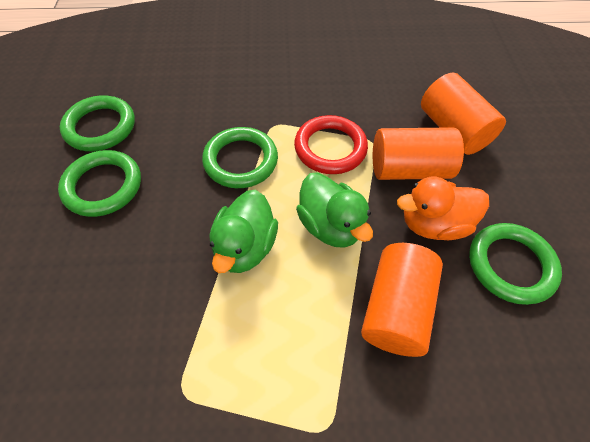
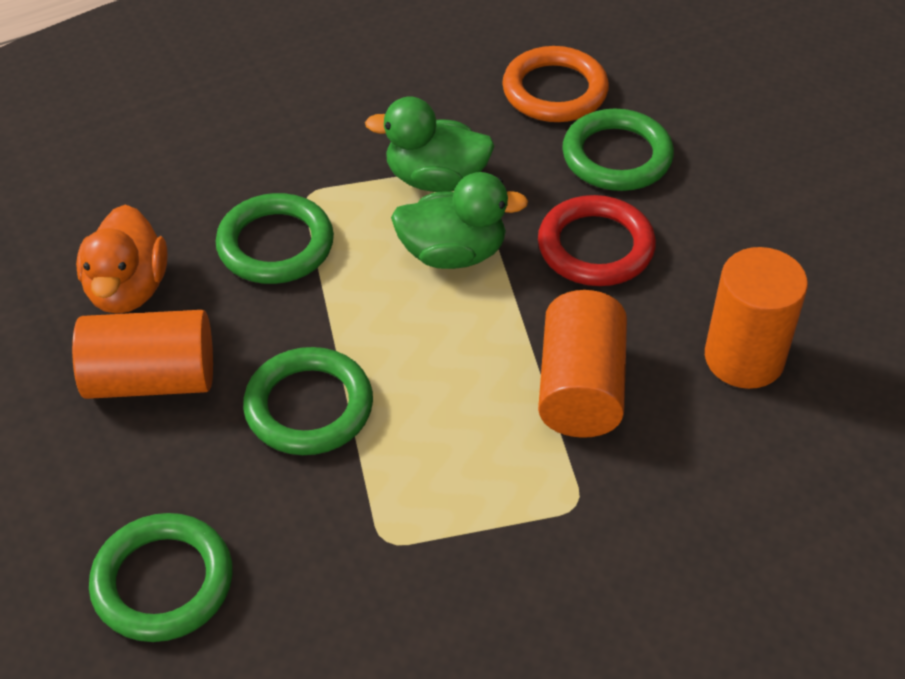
orange ring: none = 0 -> [502,46,609,122] = 1

